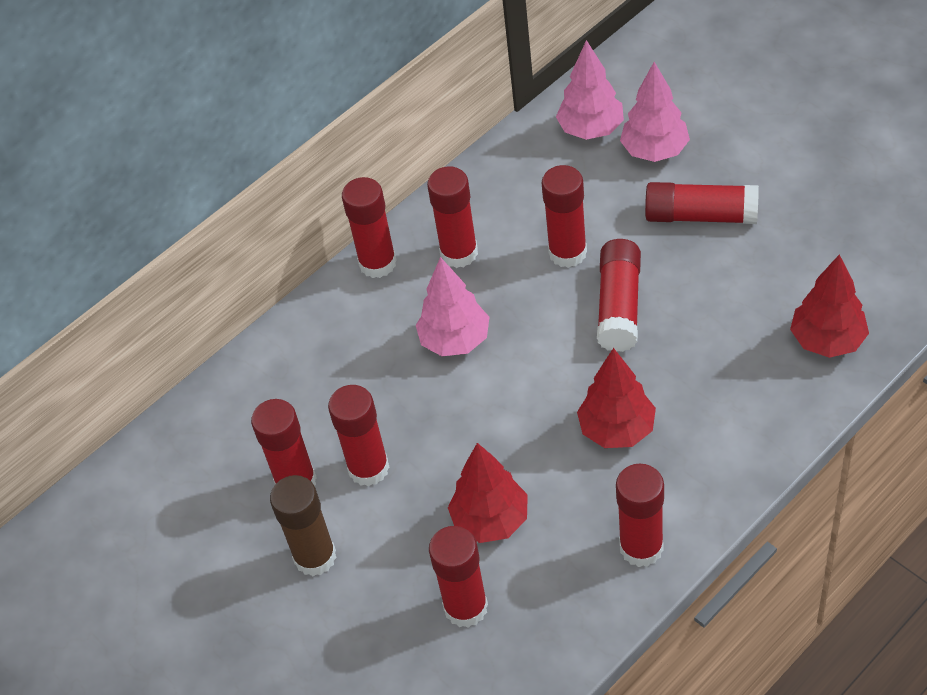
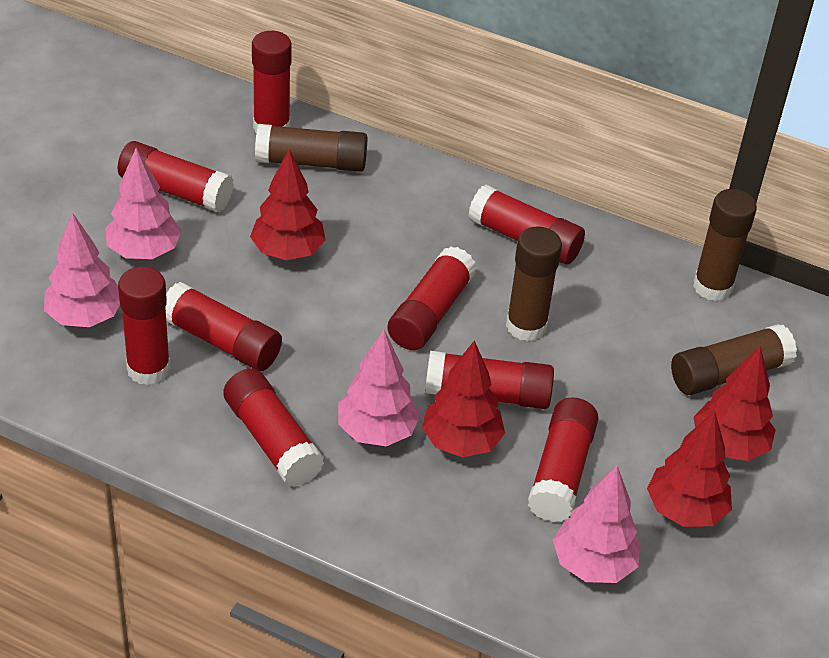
brown glue stick: [270,475,337,576] = 1 -> [255,124,367,172] [506,226,562,341] [671,324,797,395] [693,189,757,301] = 4
pink tree: [416,257,489,356] [556,40,624,140] [620,62,690,162] = 3 -> [44,213,120,327] [105,148,182,259] [338,330,420,446] [553,465,641,583] = 4
red tree: [448,443,528,543] [577,348,656,448] [790,254,869,358] = 3 -> [250,149,326,260] [422,340,505,457] [647,411,732,527] [693,346,776,461] = 4

